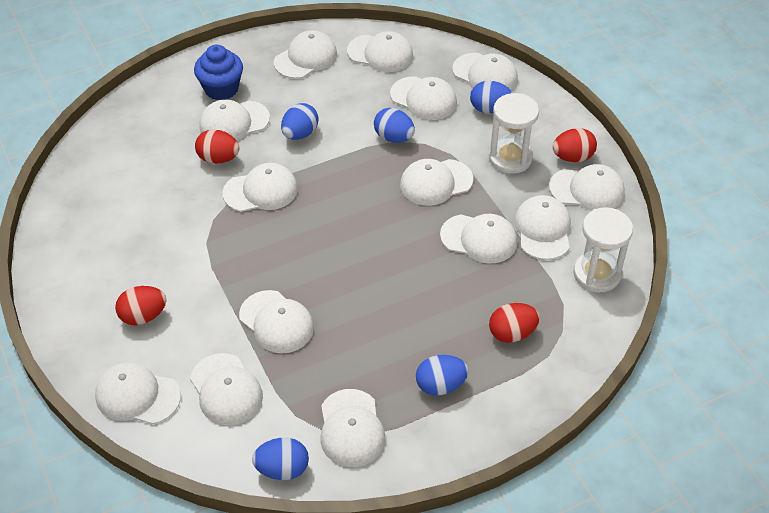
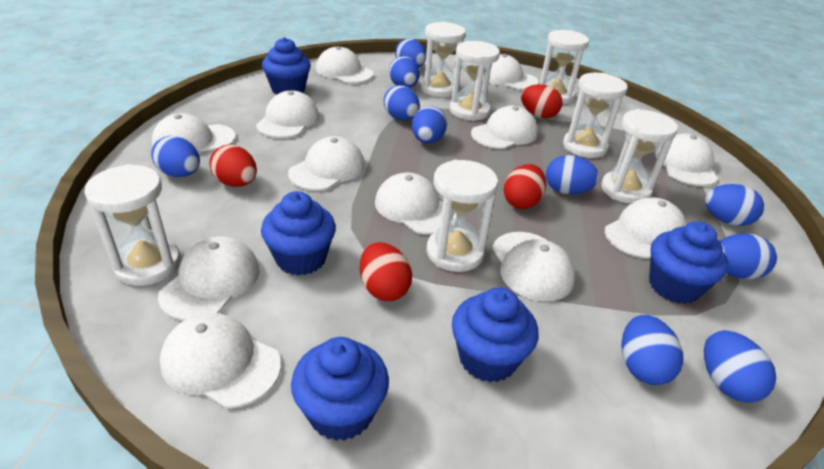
blue cupcake: [194,45,243,100] = 1 -> [261,191,336,276] [262,37,311,94] [291,337,389,441] [452,287,538,383] [649,221,728,304] = 5
blue egg: [252,438,309,480] [281,103,319,140] [374,108,415,143] [416,355,469,395] [470,81,512,114] = 5 -> [151,136,200,177] [384,85,420,120] [389,56,420,88] [395,39,426,67] [412,106,447,143] [546,155,600,195] [622,315,684,385] [704,330,776,402] [705,184,764,226] [719,234,777,279] = 10
white cap: [95,362,181,424] [190,353,263,425] [199,99,270,141] [223,163,298,212] [239,290,314,353] [274,30,337,79] [320,389,385,467] [347,31,413,72] [390,76,457,120] [400,159,473,206] [440,214,517,264] [452,53,518,90] [514,195,571,260] [549,164,625,211] = 14 -> [152,113,236,154] [158,236,260,321] [160,313,281,408] [256,90,319,138] [288,136,365,191] [316,46,373,83] [375,172,456,235] [471,106,538,149] [482,54,538,90] [492,232,575,302] [605,198,687,259] [655,133,718,186] = 12
white hourglass: [489,93,539,174] [573,207,633,292] = 2 -> [84,164,181,286] [421,22,466,97] [426,160,498,272] [450,41,500,121] [540,30,589,104] [563,73,628,158] [601,109,678,204] = 7

